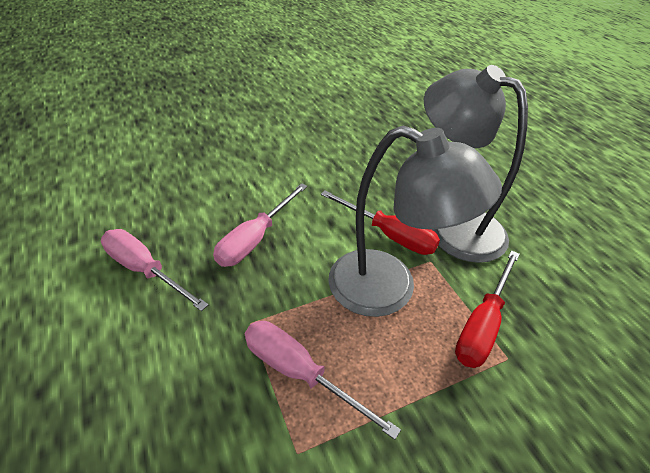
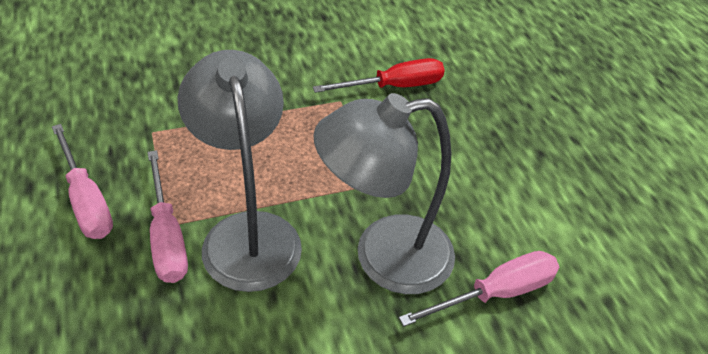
red screwdriver: [321,190,440,255] [455,250,520,368] = 2 -> [313,58,445,93] = 1

